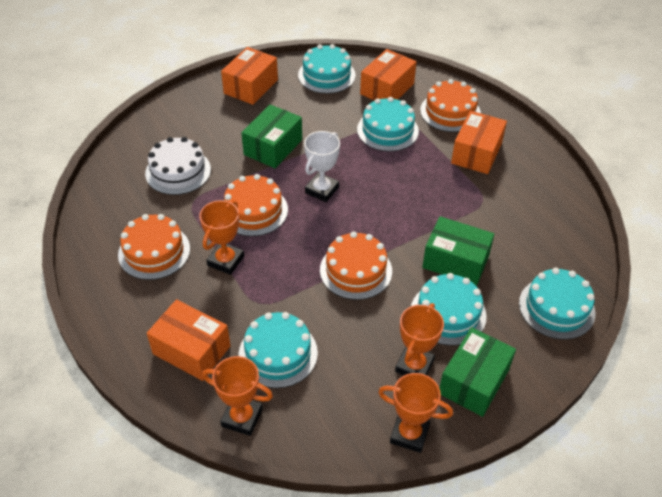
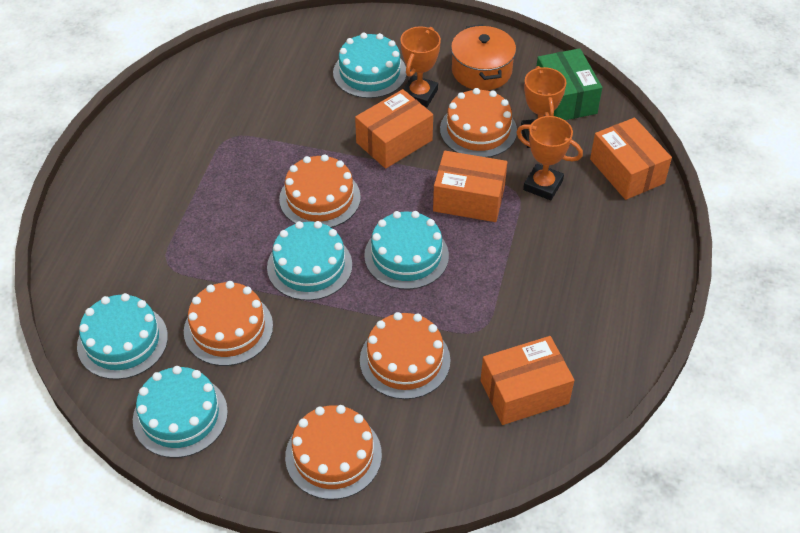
green box: [241,104,302,168] [422,216,494,286] [439,327,516,417] = 3 -> [536,48,602,120] = 1
orange cake: [118,214,190,280] [224,174,288,236] [320,231,392,300] [420,79,481,132] = 4 -> [184,281,273,366] [279,154,361,228] [285,405,382,500] [360,312,451,399] [440,88,517,158] = 5
orange pot: none = 0 -> [451,24,516,90] = 1
orange trophy: [199,200,244,275] [202,356,273,436] [378,373,453,453] [395,303,444,375] = 4 -> [400,26,441,108] [516,116,583,200] [521,66,566,148] = 3
white cake: [145,137,211,195] = 1 -> none = 0
white trophy: [304,131,340,202] = 1 -> none = 0

